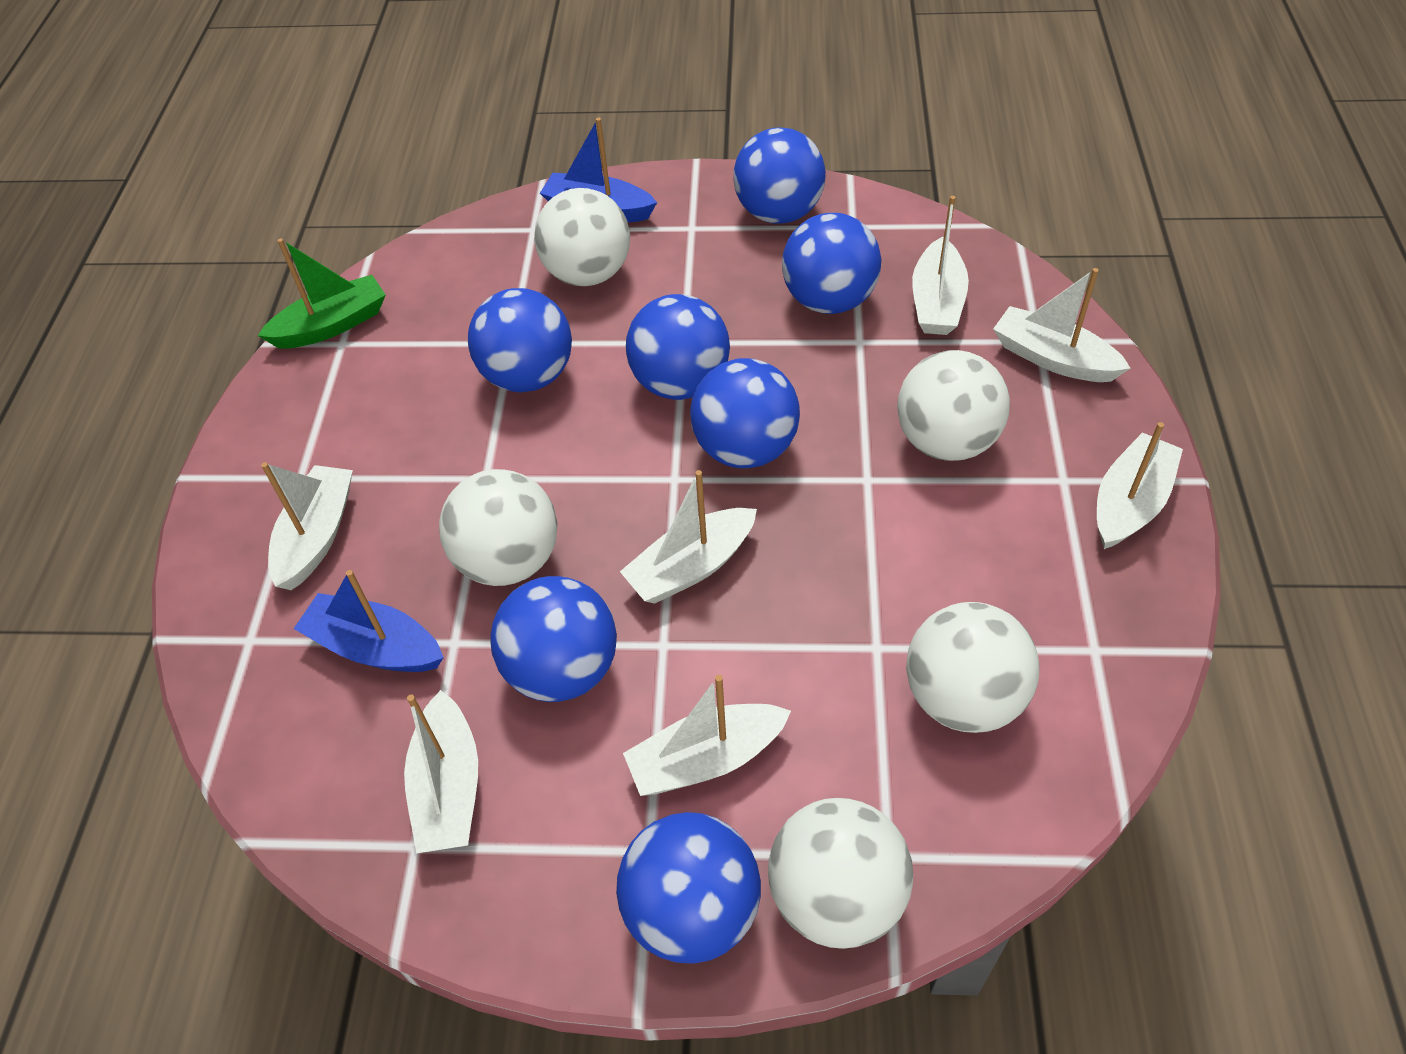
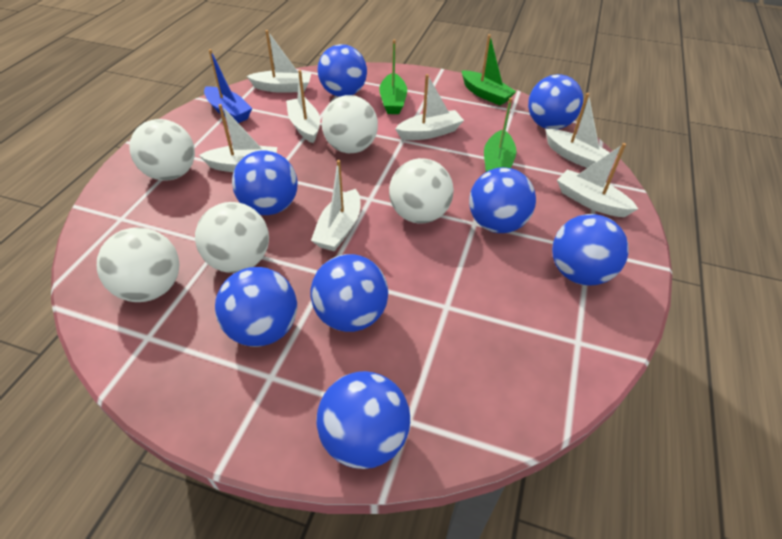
blue ball: [468,288,572,392] [490,576,617,702] [616,812,761,964] [626,294,730,400] [690,358,800,468] [733,128,826,224] [782,213,882,314] = 7 -> [215,267,297,347] [232,150,298,215] [310,254,388,332] [316,371,410,469] [317,44,367,97] [469,167,536,233] [528,74,583,129] [552,214,628,285] = 8
blue boat: [294,570,444,672] [540,118,657,222] = 2 -> [204,49,252,123] = 1
green boat: [258,238,386,349] = 1 -> [379,39,407,114] [461,34,517,105] [484,98,516,172] = 3

